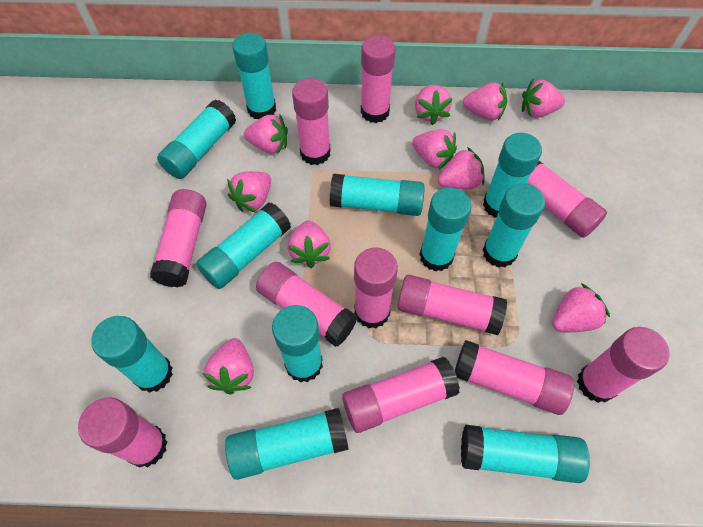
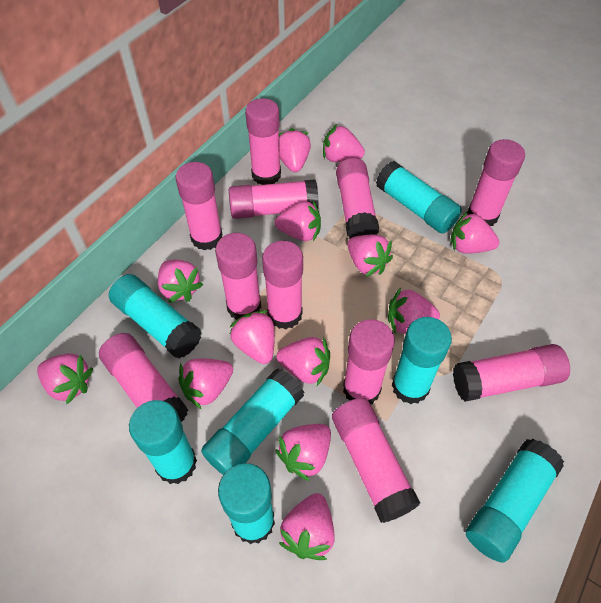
pink strawberry: [203,338,254,395] [227,171,271,213] [244,115,288,154] [288,221,331,268] [412,129,457,170] [415,85,453,125] [438,147,485,189] [463,82,507,121] [522,79,565,118] [552,283,610,332] = 10 -> [37,353,93,404] [158,260,203,303] [178,358,233,409] [229,310,275,364] [275,200,321,241] [276,337,330,386] [276,424,331,481] [279,128,311,172] [279,493,335,560] [323,124,365,162] [348,235,393,277] [388,287,440,334] [450,211,499,254] = 13
turquoise glue stick: [91,316,173,393] [157,99,236,179] [196,202,291,289] [225,408,349,480] [232,33,276,119] [272,305,323,383] [329,174,425,216] [419,187,471,272] [461,424,590,483] [483,133,542,218] [483,183,545,268] = 11 -> [109,274,202,358] [129,400,197,484] [201,368,304,475] [218,463,275,544] [376,161,462,234] [392,317,452,404] [466,439,564,563] = 7

